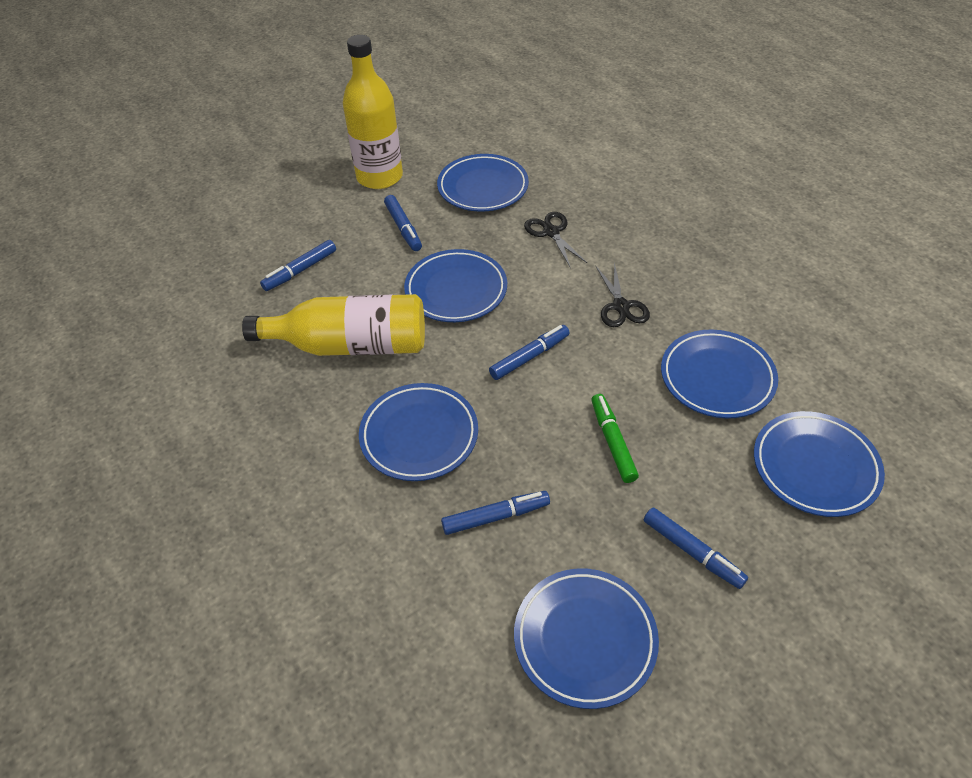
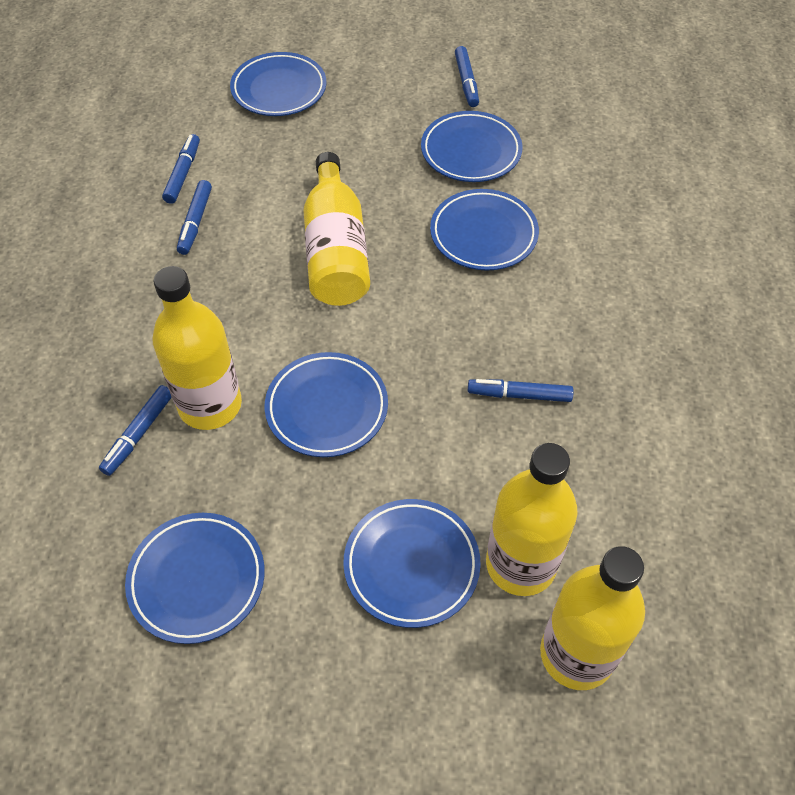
black scissors: [524,212,587,268] [596,262,650,327] = 2 -> none = 0
green marker: [591,394,639,483] = 1 -> none = 0
yellow bottle: [242,294,425,356] [343,35,403,189] = 2 -> [153,266,242,430] [303,152,370,306] [486,443,577,596] [540,546,645,690] = 4

